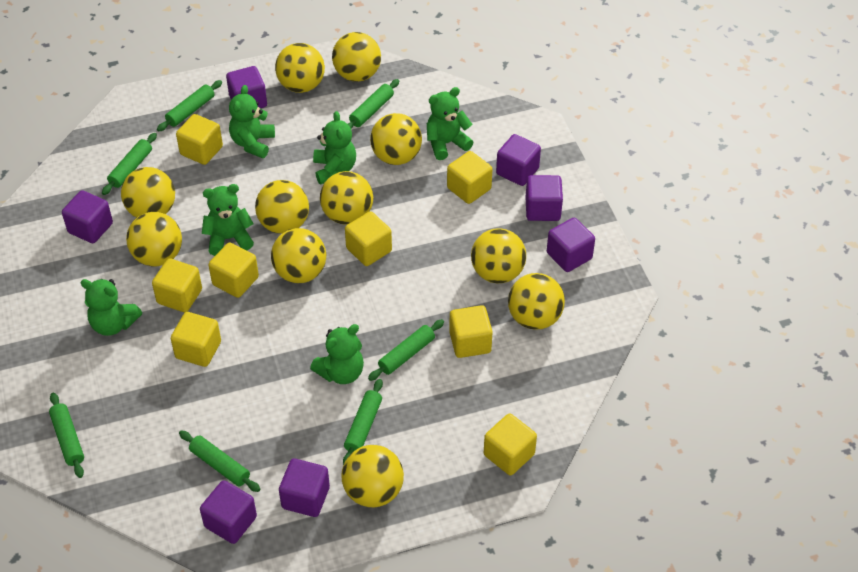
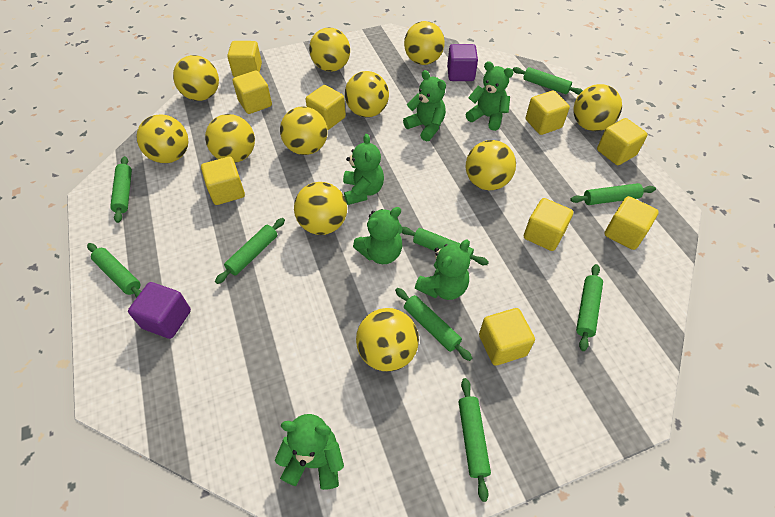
green rolling pin: [49,393,84,478] [102,133,157,195] [157,80,222,131] [179,430,260,492] [343,379,383,465] [348,79,399,129] [368,319,444,381] = 7 -> [87,243,141,298] [110,156,132,223] [215,218,285,284] [395,288,472,361] [402,227,489,265] [459,378,491,502] [513,67,583,95] [570,183,656,205] [576,264,603,351] = 9
purple cube: [62,190,113,243] [200,480,257,544] [226,66,267,109] [279,458,330,517] [496,134,541,186] [525,175,563,221] [547,218,595,272] = 7 -> [128,282,191,339] [447,44,478,81] = 2
yellow cube: [152,258,202,312] [171,312,221,367] [176,114,223,165] [209,242,259,298] [345,211,392,266] [447,151,492,204] [449,305,493,358] [484,413,537,475] = 8 -> [201,157,245,205] [227,41,262,77] [233,71,272,114] [305,85,346,130] [479,308,535,366] [524,198,573,251] [526,91,570,135] [597,118,648,165] [604,196,659,250] = 9

